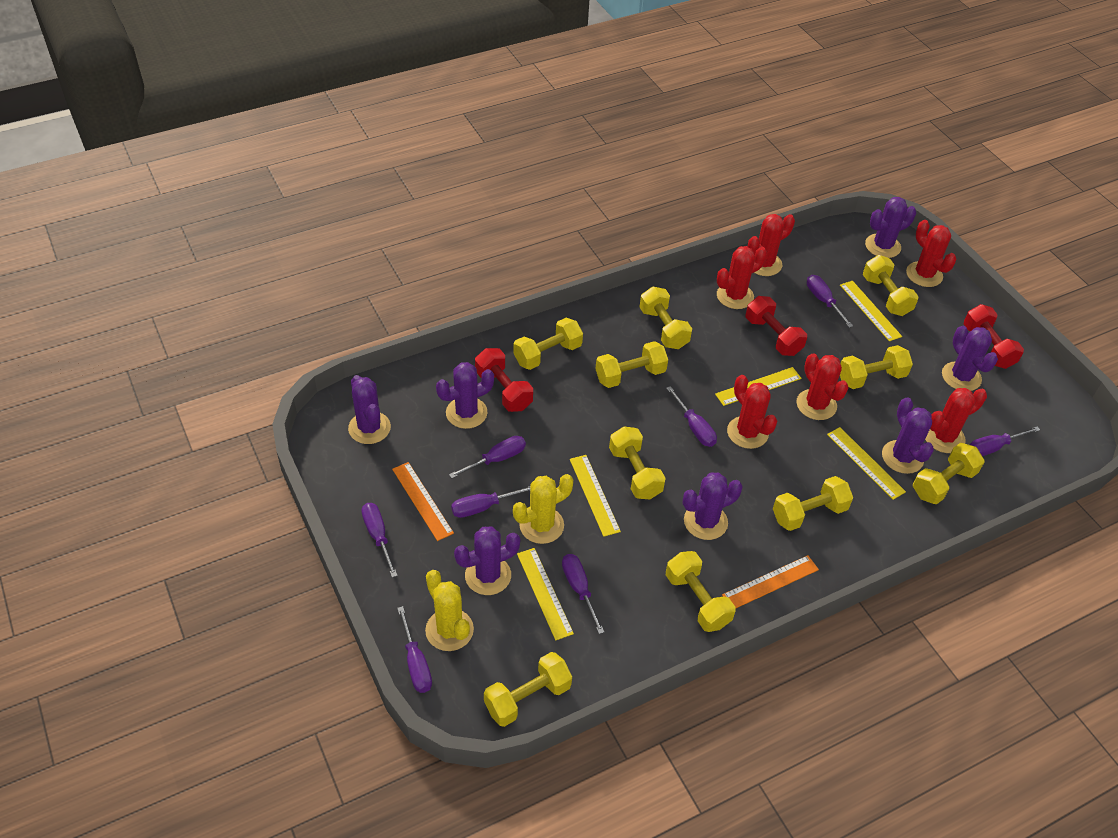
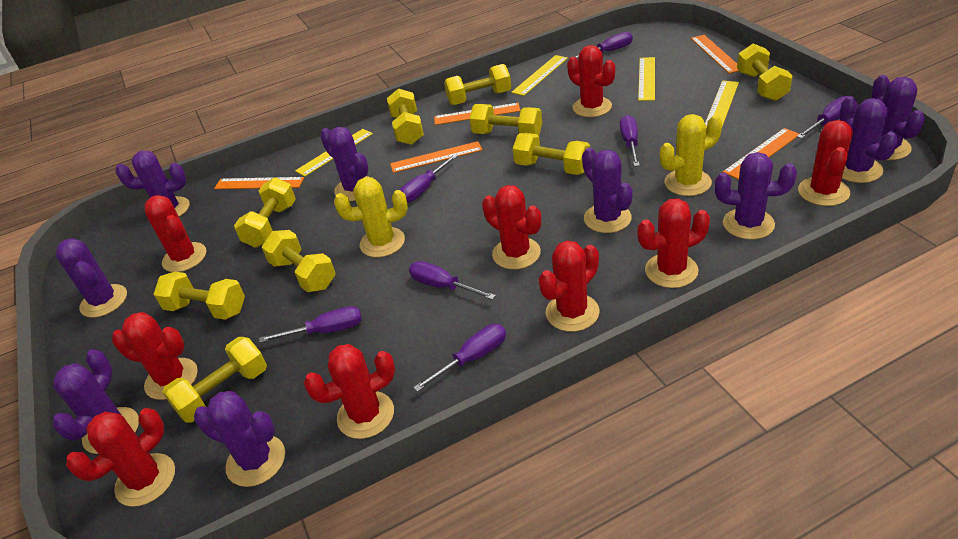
orange ruler: [392,462,454,541] [722,555,819,608] = 2 -> [214,177,304,189] [390,141,482,173] [434,103,521,125] [691,35,739,73] [723,128,799,179] = 5
purple cactus: [348,375,391,444] [436,362,494,429] [454,527,520,595] [682,473,743,540] [865,197,916,258] [882,397,934,474] [942,326,998,391] = 7 -> [53,349,139,454] [56,238,127,318] [115,150,189,217] [194,391,285,487] [320,127,368,201] [582,147,633,233] [715,152,797,240] [840,96,898,183] [872,75,925,160] = 9
purple screwdriver: [361,503,398,578] [397,606,432,693] [449,436,526,479] [451,486,530,518] [562,554,604,634] [666,386,717,447] [807,275,853,328] [970,426,1040,456] = 8 -> [259,306,362,343] [399,154,458,203] [409,261,496,300] [413,324,506,392] [575,32,633,59] [620,115,640,166] [796,96,849,139] = 7
red cactus: [717,246,767,309] [727,375,777,449] [748,214,795,276] [796,353,849,420] [906,220,956,287] [925,388,987,453] = 6 -> [66,408,175,507] [112,312,198,400] [145,195,206,272] [304,344,395,439] [482,185,541,270] [538,241,599,332] [567,45,615,117] [637,198,710,288] [798,120,853,206] = 9
red dumbbell: [475,348,533,412] [746,296,807,356] [963,304,1024,369] = 3 -> none = 0
yellow dumbbell: [484,652,572,727] [513,318,583,370] [595,341,668,388] [609,427,666,499] [640,287,692,349] [666,551,736,632] [773,476,853,531] [840,345,913,389] [863,255,919,316] [913,443,985,504] = 10 -> [154,272,245,320] [163,337,267,423] [234,177,296,248] [262,230,336,292] [387,89,424,145] [444,64,511,105] [469,104,542,136] [512,133,590,175] [737,43,792,101] = 9
yellow ruler: [517,548,574,640] [570,455,621,537] [715,367,801,406] [827,427,906,500] [840,281,902,341] = 5 -> [295,129,373,176] [511,55,568,96] [638,57,655,101] [705,80,739,128] = 4

